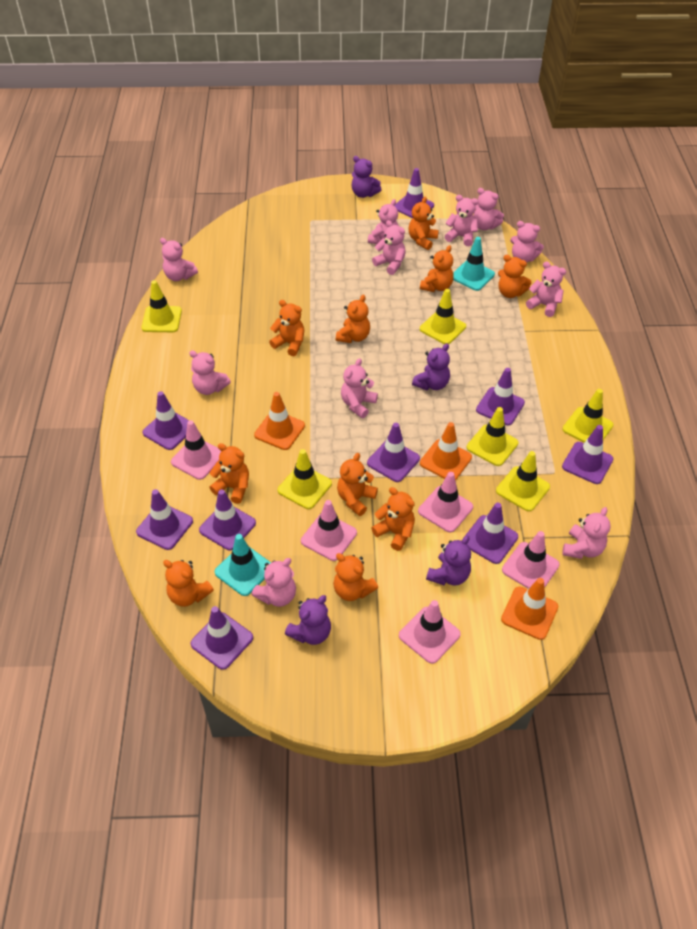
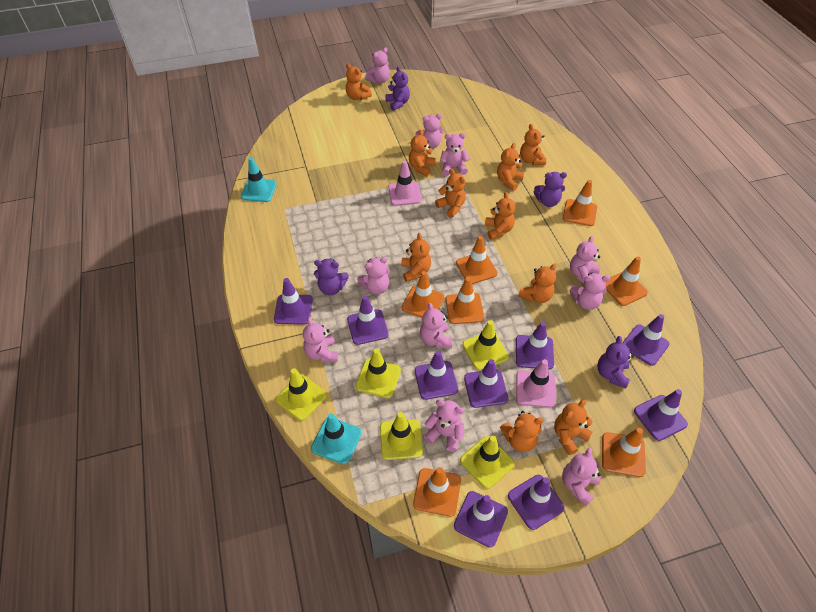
orange traffic cone: [254,392,305,450] [420,422,472,480] [501,578,558,640] = 3 -> [402,271,444,318] [413,467,461,517] [445,277,484,324] [456,236,498,284] [563,180,597,226] [602,428,646,477] [606,256,648,306] = 7
pink teddy bear: [160,238,198,281] [189,350,231,395] [252,558,296,607] [341,358,378,418] [368,199,399,244] [372,220,406,275] [445,195,478,246] [473,188,504,230] [510,221,544,263] [526,261,566,317] [562,507,611,559] = 11 -> [303,317,338,362] [357,257,390,294] [365,47,390,83] [415,113,443,149] [420,303,452,348] [424,399,464,452] [440,133,470,176] [562,448,601,506] [569,273,610,310] [570,236,600,284] = 10
pink traffic cone: [171,420,221,480] [301,500,357,561] [399,600,461,664] [418,472,473,532] [502,531,560,589] = 5 -> [388,161,422,206] [516,359,556,408] = 2
yellow traffic cone: [142,280,182,332] [278,449,332,509] [420,289,466,344] [467,407,518,466] [496,451,550,511] [563,389,613,443] = 6 -> [276,368,327,421] [355,348,401,398] [380,412,423,460] [460,436,515,489] [462,320,509,371] = 5

